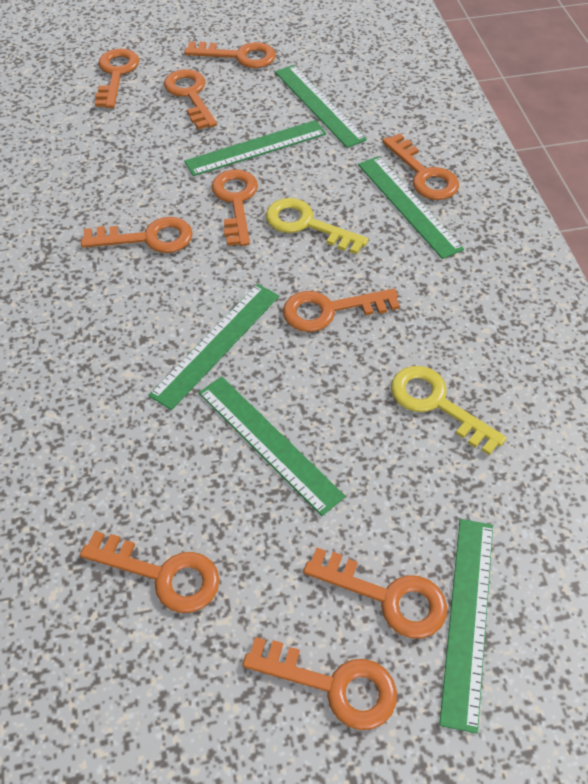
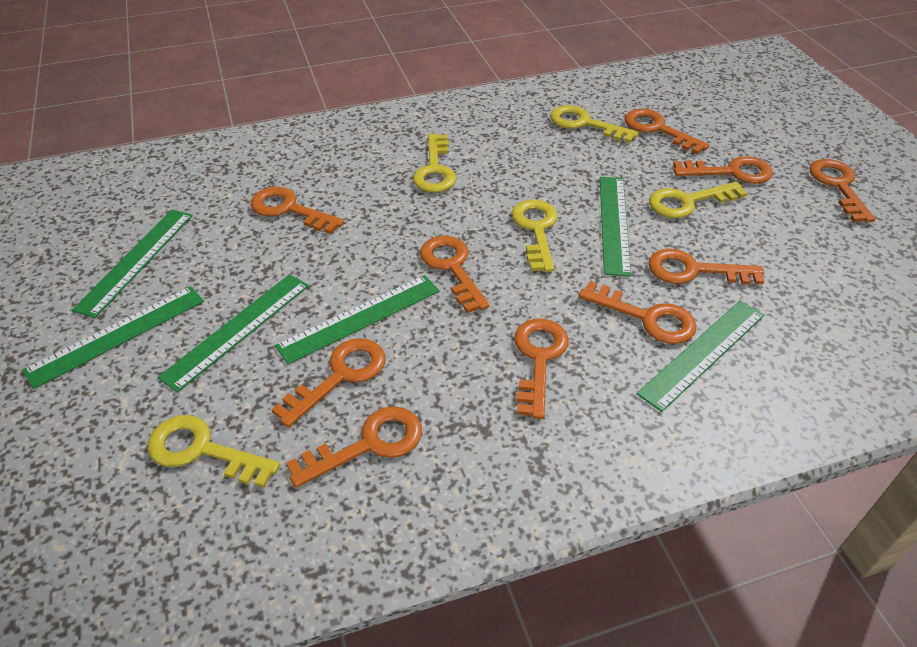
yellow key: [266,198,369,254] [391,366,507,455] = 2 -> [147,415,280,487] [413,134,456,193] [511,200,558,272] [550,105,639,143] [649,182,747,218] = 5

